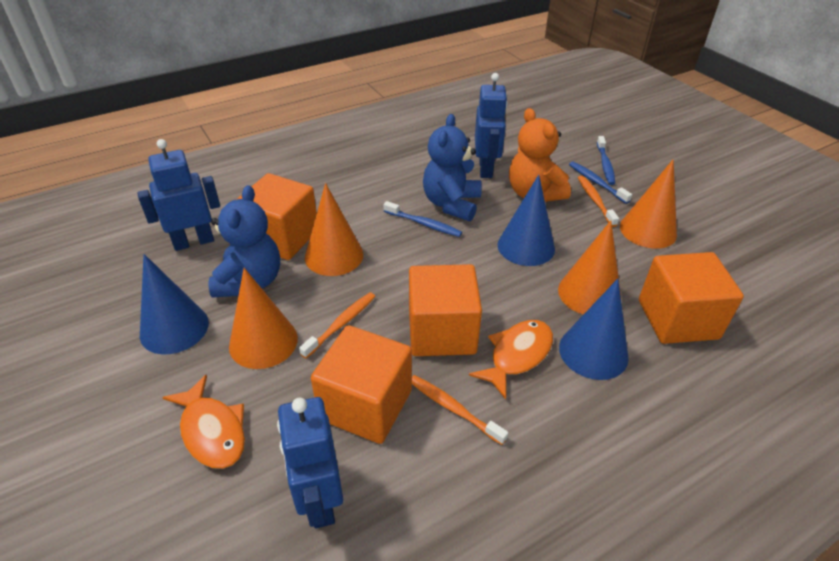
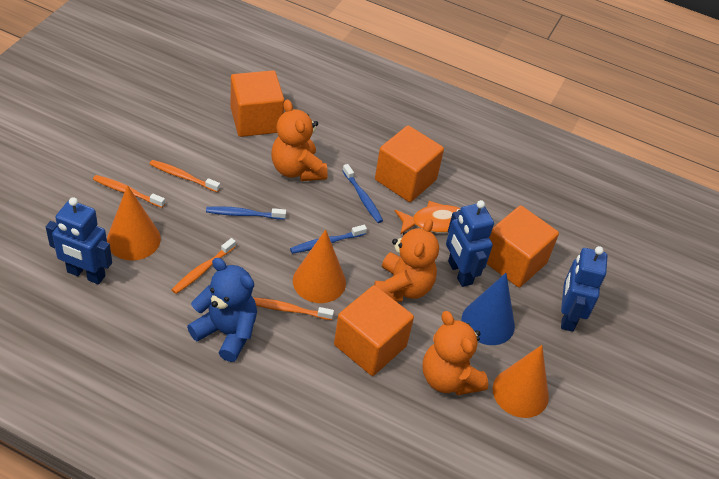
blue cone: [140,254,209,354] [497,175,555,266] [559,279,629,380] = 3 -> [462,273,515,345] = 1
blue teddy bear: [208,185,280,298] [423,114,482,221] = 2 -> [187,258,257,362] = 1
orange cone: [229,268,298,369] [305,183,363,276] [558,220,621,315] [620,159,677,249] = 4 -> [107,185,161,261] [293,229,346,303] [493,345,549,418] = 3
orange fish: [162,375,245,469] [469,320,553,399] = 2 -> [395,201,461,235] = 1
orange teddy bear: [509,108,571,202] = 1 -> [271,99,328,181] [374,219,439,302] [422,311,488,395] = 3
orange toothbrush: [299,292,375,358] [412,375,508,445] [578,176,619,227] = 3 -> [93,175,165,208] [150,160,220,192] [172,238,236,294] [254,298,334,320] = 4

